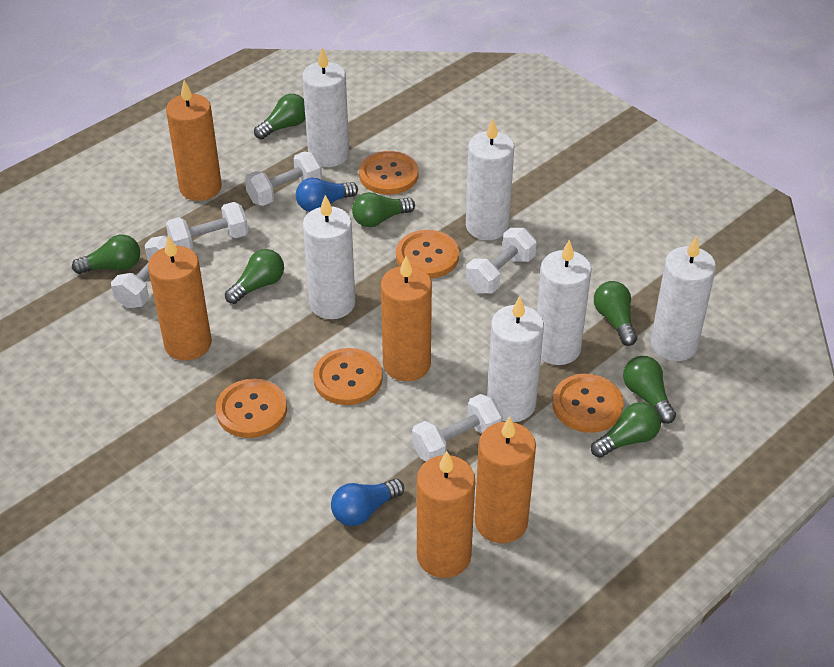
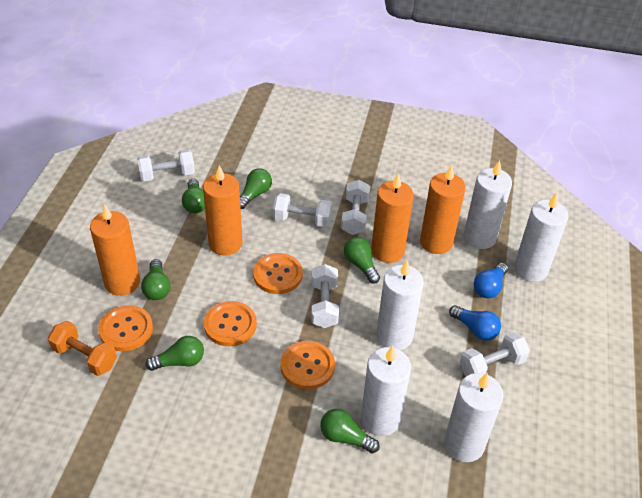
green light bulb: [72,235,140,274] [225,249,284,304] [254,94,305,139] [352,192,415,227] [591,402,661,458] [594,281,637,346] [623,356,676,424] = 7 -> [141,259,170,300] [145,336,204,371] [182,179,205,213] [240,168,272,209] [320,409,380,454] [344,237,380,284] = 6
orange button: [216,379,287,438] [313,348,383,405] [359,151,418,195] [396,230,459,278] [552,374,624,433] = 5 -> [98,305,153,351] [204,301,257,346] [253,253,303,294] [280,341,335,389] = 4
orange candle: [148,235,212,361] [166,80,222,201] [381,256,432,381] [417,451,475,578] [475,416,536,543] = 5 -> [90,204,140,296] [203,165,243,256] [371,173,414,263] [420,165,466,254] = 4
orange dumbbell: none = 0 -> [48,321,117,376] = 1
white candle: [302,47,349,167] [303,195,355,319] [466,118,514,240] [487,296,544,422] [537,239,592,365] [650,236,716,361] = 6 -> [361,345,411,436] [376,260,424,350] [444,373,503,462] [464,160,512,249] [514,193,568,282] = 5

